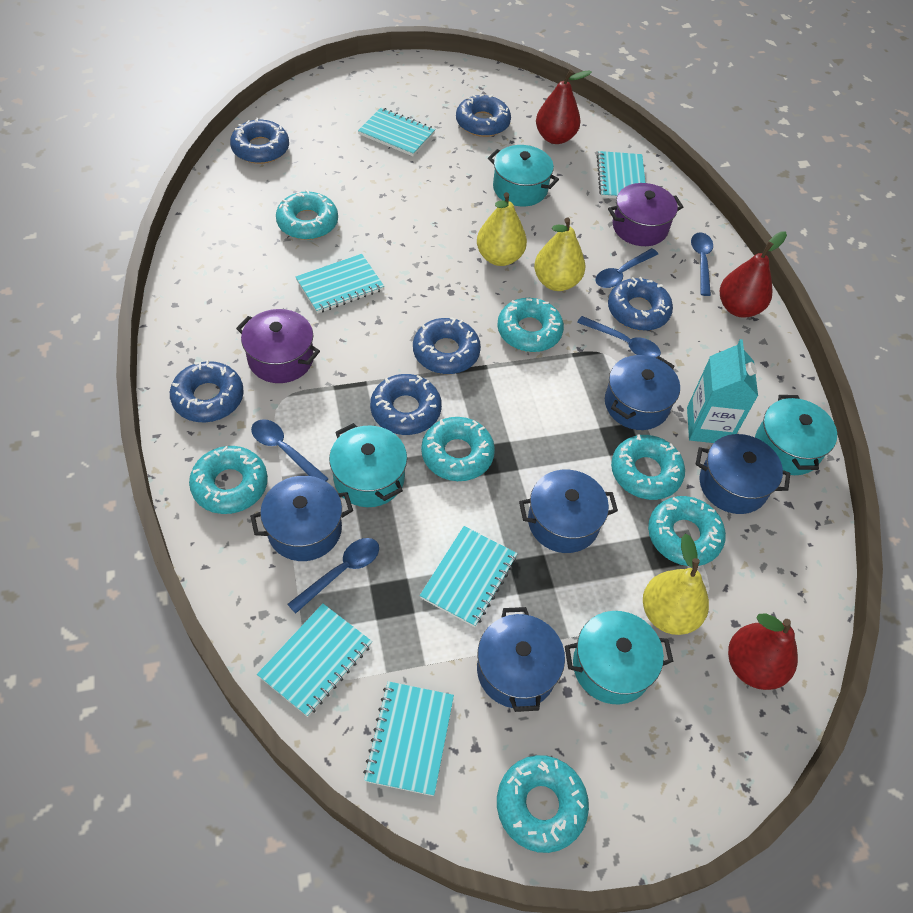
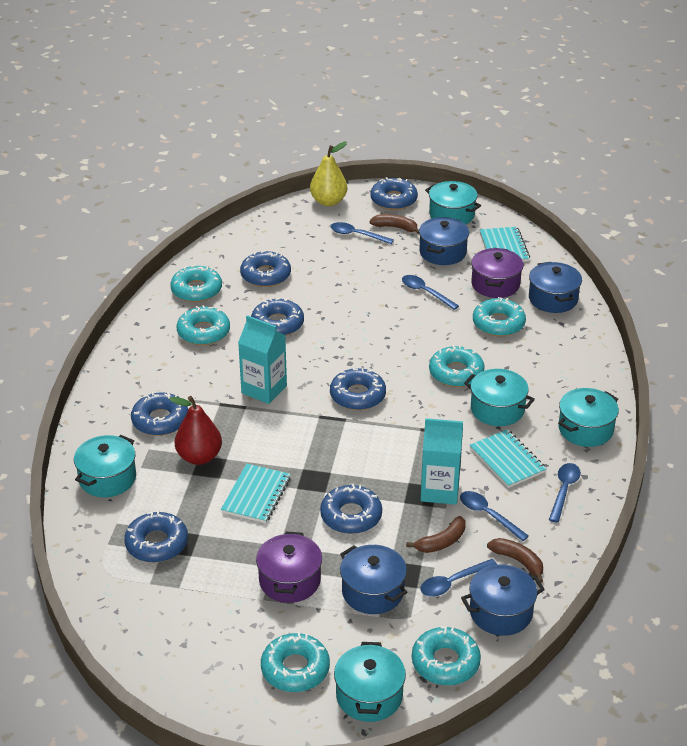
blue donut: [170,360,244,423] [230,118,289,164] [370,374,442,435] [413,317,481,374] [456,94,511,137] [608,277,673,331] = 6 -> [124,510,188,563] [131,392,189,436] [240,251,291,287] [251,298,304,336] [320,484,382,534] [330,368,386,410] [370,177,418,210] = 7
blue pot: [250,476,353,561] [477,607,565,712] [519,470,618,553] [605,355,680,430] [695,434,790,514] = 5 -> [340,545,407,614] [419,217,469,265] [461,564,545,636] [529,262,582,313] = 4
brown banana: none = 0 -> [369,214,419,234] [406,516,466,553] [487,538,543,583] = 3
red pear: [536,70,592,144] [720,231,787,318] [728,614,798,690] = 3 -> [169,396,222,465] = 1
turquoise carton: [687,339,758,443] = 1 -> [238,315,287,404] [421,418,463,505] = 2
turquoise donut: [189,446,268,514] [276,190,338,240] [421,417,495,481] [497,298,564,352] [497,755,589,853] [611,434,685,500] [648,496,726,566] = 7 -> [170,265,222,302] [177,305,230,345] [261,632,330,692] [412,626,481,685] [429,345,485,387] [473,297,526,337] = 6
turquoise notebook: [257,603,372,717] [296,254,384,314] [358,108,436,156] [363,681,454,796] [420,526,518,627] [597,151,646,199] = 6 -> [221,464,291,523] [470,429,547,488] [480,227,530,262] = 3
turquoise pot: [329,423,407,507] [488,145,559,206] [565,611,674,704] [755,395,837,475] = 4 -> [74,435,136,497] [334,642,406,722] [425,181,481,225] [464,369,535,426] [558,388,619,447] = 5
yellow pear: [477,192,527,266] [534,217,585,291] [643,534,709,635] = 3 -> [310,142,347,206] = 1

